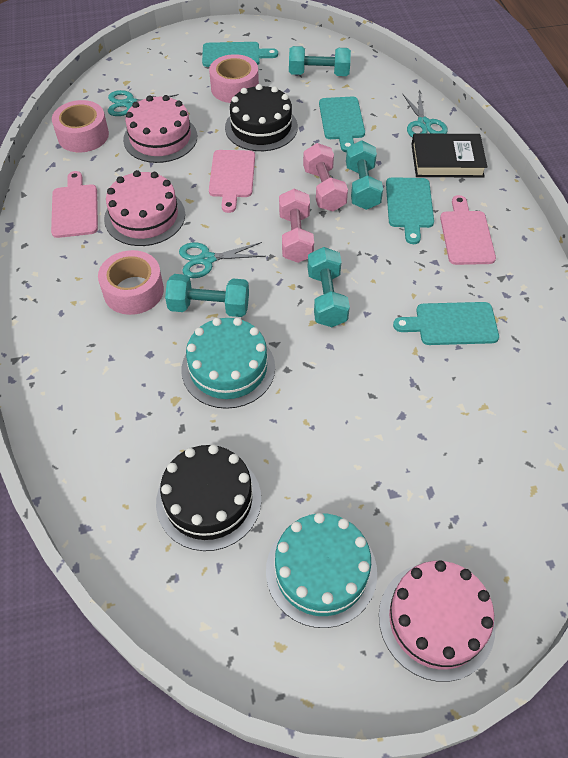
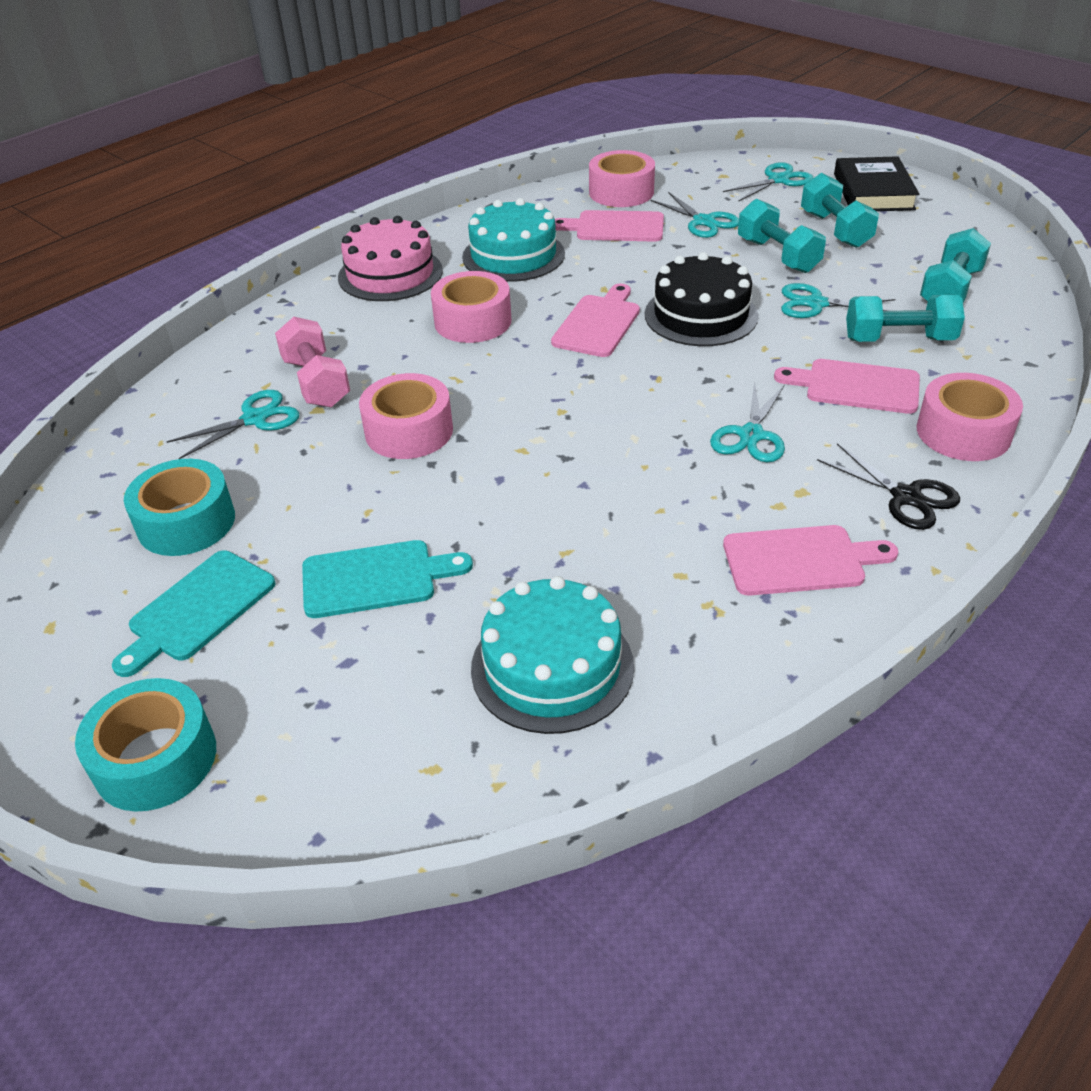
black cake: [156,445,261,551] [225,84,298,151] = 2 -> [645,252,758,346] = 1
black scissors: none = 0 -> [817,443,960,530] = 1
pink cake: [104,170,185,246] [123,95,197,163] [379,560,495,682] = 3 -> [338,216,443,301] = 1
pink cutting board: [51,171,98,238] [209,150,255,213] [440,195,496,265] = 3 -> [551,284,640,357] [555,210,664,242] [723,525,899,596] [774,359,920,414] = 4
pink dumbbell: [279,189,314,263] [303,143,348,211] = 2 -> [275,317,350,407] = 1
pink tape: [52,100,109,152] [98,250,164,315] [209,54,259,103] = 3 -> [359,373,453,459] [431,271,511,343] [589,150,655,207] [917,373,1023,461] = 4
turquoise cutting board: [202,42,278,67] [319,97,365,152] [386,177,434,244] [393,302,499,345] = 4 -> [112,550,276,677] [302,540,473,618] = 2
turquoise scissors: [108,90,179,116] [179,242,266,278] [403,92,448,138] = 3 -> [166,390,299,459] [651,192,739,238] [710,381,785,462] [723,162,813,202] [781,283,895,318] = 5
turquoise tape: none = 0 -> [75,678,216,812] [124,459,235,556] = 2

